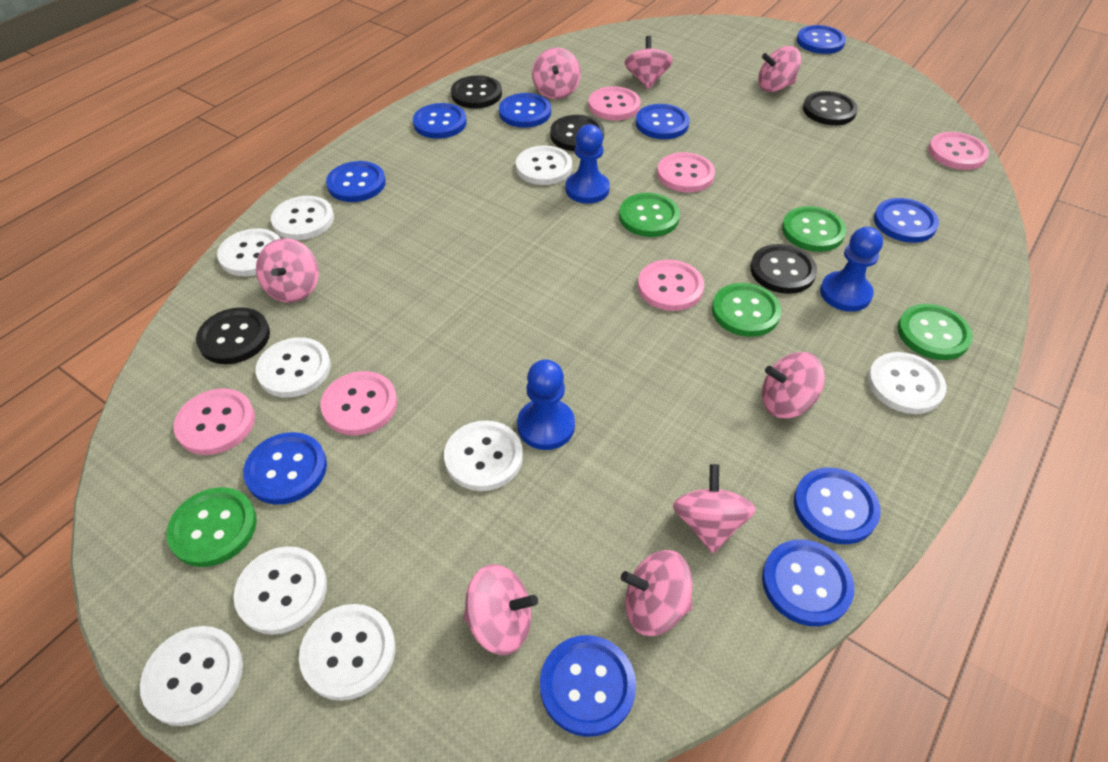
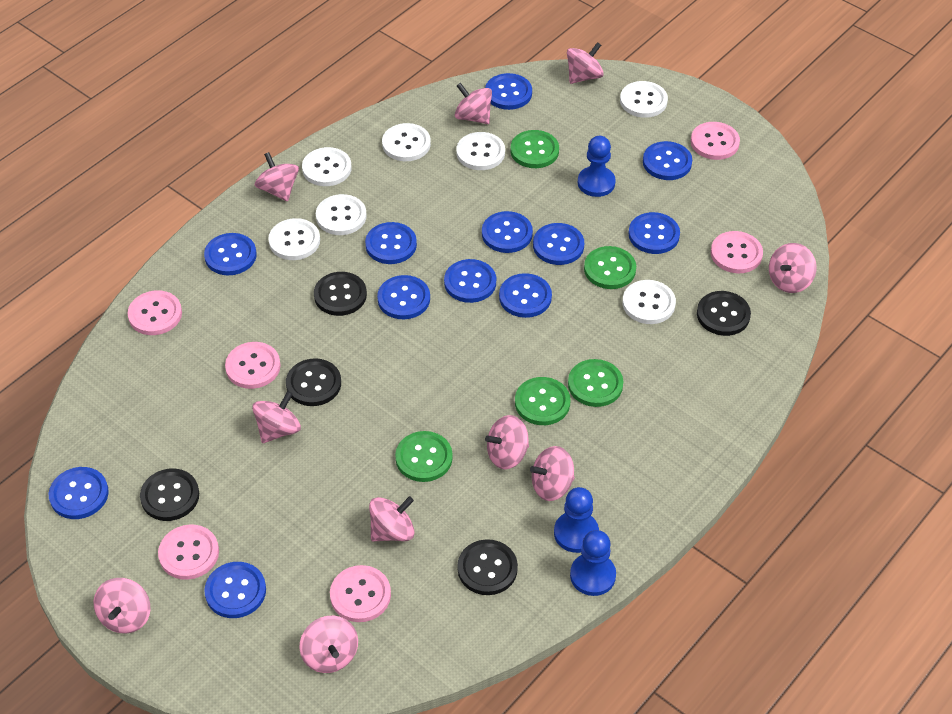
blue button: [243,432,327,505] [326,161,386,202] [413,103,467,139] [499,93,551,128] [540,635,636,737] [636,104,689,139] [762,540,854,626] [794,468,881,544] [797,25,846,54] [874,198,939,243] = 10 -> [49,467,109,519] [204,233,257,275] [204,562,266,618] [365,222,417,264] [377,275,430,319] [444,259,496,303] [482,211,533,253] [485,73,532,110] [499,273,552,318] [533,223,584,265] [629,212,680,254] [643,141,692,180] = 12
pink spinning top: [256,238,319,303] [463,564,538,655] [532,47,581,99] [621,550,693,636] [624,36,673,90] [673,464,756,553] [758,46,801,92] [762,352,825,418] = 8 -> [93,578,151,634] [252,391,301,443] [255,152,299,201] [299,616,358,673] [369,496,415,541] [455,83,492,124] [485,415,529,469] [530,446,575,501] [567,42,604,84] [769,243,816,293] = 10
white button: [140,626,243,726] [217,228,281,276] [233,546,327,635] [256,337,331,398] [271,196,334,240] [299,604,395,701] [444,420,523,491] [516,145,572,185] [868,352,946,414] = 9 -> [268,218,320,260] [302,147,352,186] [316,194,367,235] [382,123,431,161] [457,132,505,170] [620,81,668,118] [622,280,676,324] = 7

